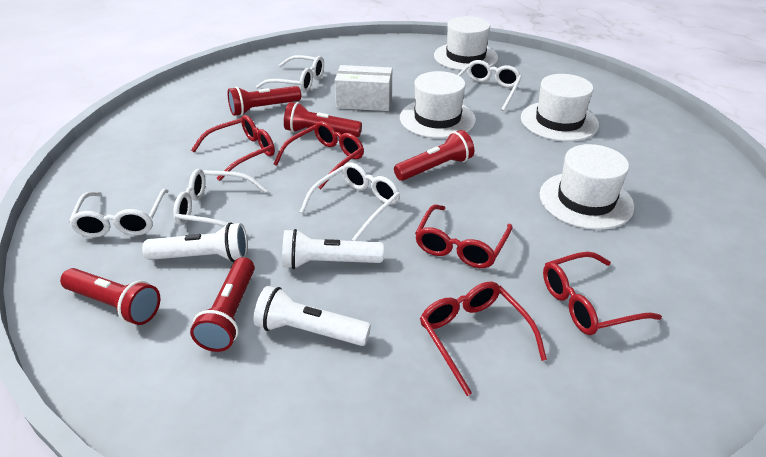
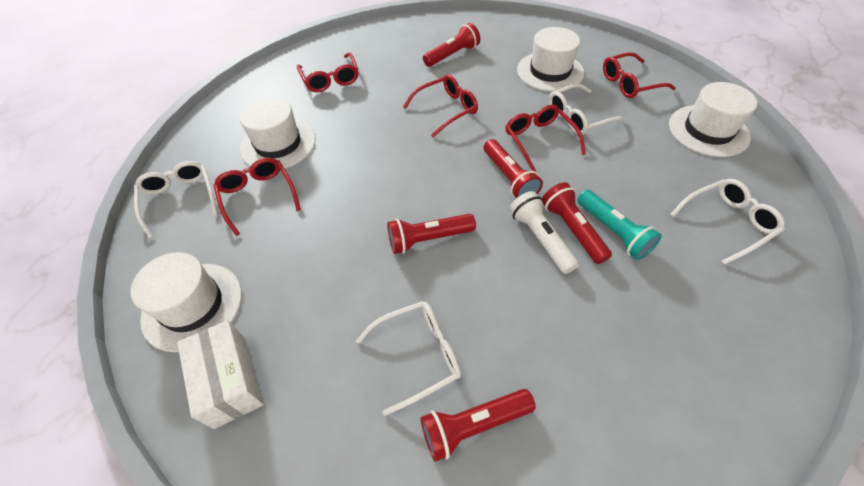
turquoise flashlight: none = 0 -> [577,190,662,260] = 1
white flashlight: [142,222,248,262] [254,286,371,346] [282,229,384,269] = 3 -> [509,191,579,274] = 1
white glasses: [69,189,169,237] [173,169,268,235] [256,55,324,92] [300,162,400,241] [458,60,522,111] = 5 -> [134,161,218,239] [356,301,461,416] [549,84,626,135] [670,179,785,265] = 4

